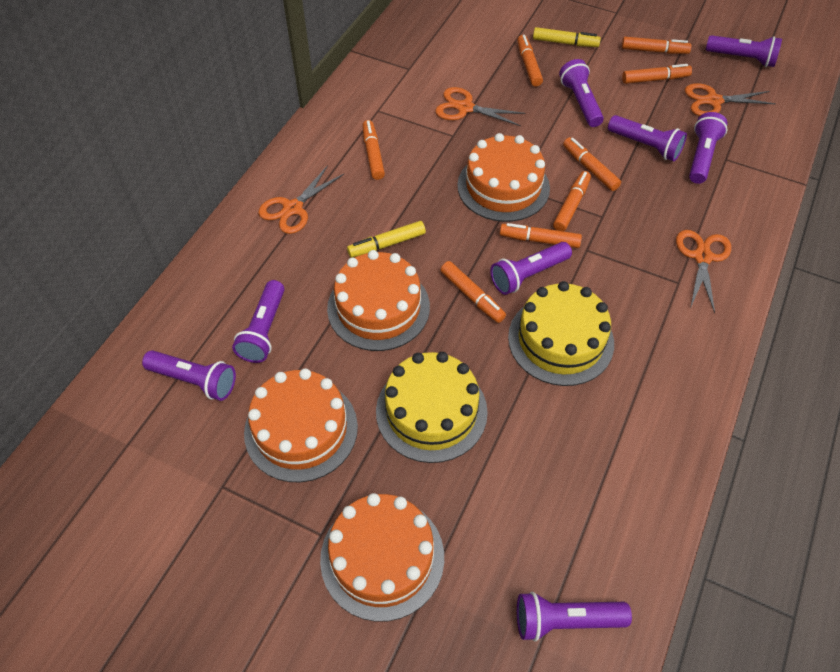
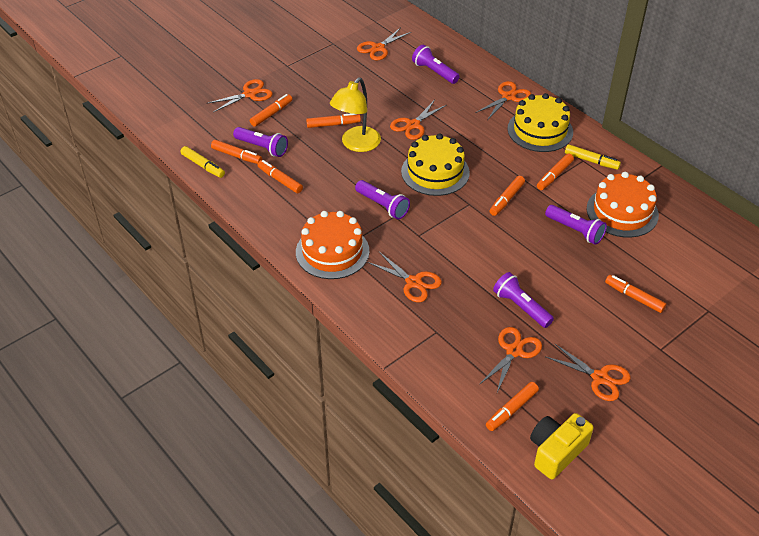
orange cake: [244,368,358,482] [320,493,444,622] [327,250,430,351] [457,133,550,222] = 4 -> [296,211,369,279] [587,172,659,238] = 2
orange scissors: [258,165,344,234] [435,87,526,126] [676,230,731,313] [685,83,776,116] = 4 -> [207,79,273,112] [357,27,411,61] [368,252,442,302] [390,100,447,140] [475,81,531,120] [479,327,542,392] [545,344,631,401] = 7
purple flashlight: [142,350,236,401] [232,280,285,363] [490,242,572,295] [517,592,632,642] [559,59,604,127] [608,115,687,161] [689,112,728,184] [706,35,782,67] = 8 -> [233,127,288,157] [355,180,410,219] [412,45,460,84] [493,272,554,328] [545,205,607,245] = 5
yellow camera: none = 0 -> [530,413,594,479] = 1
yellow lamp: none = 0 -> [330,78,381,152] = 1

